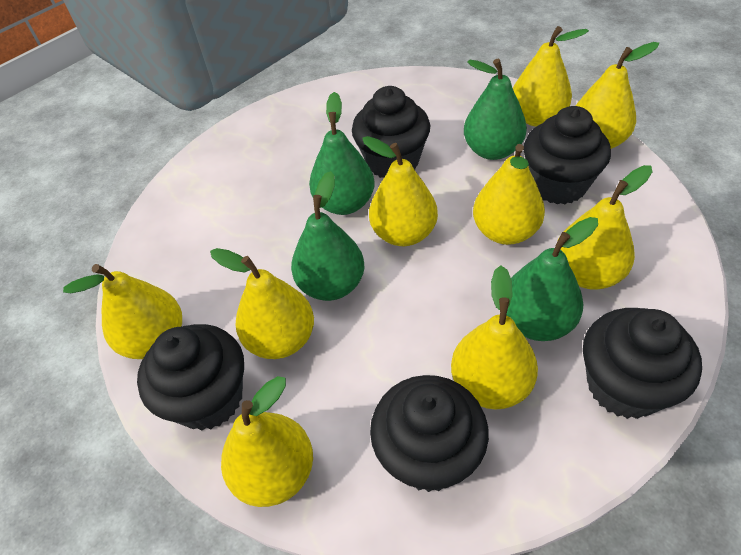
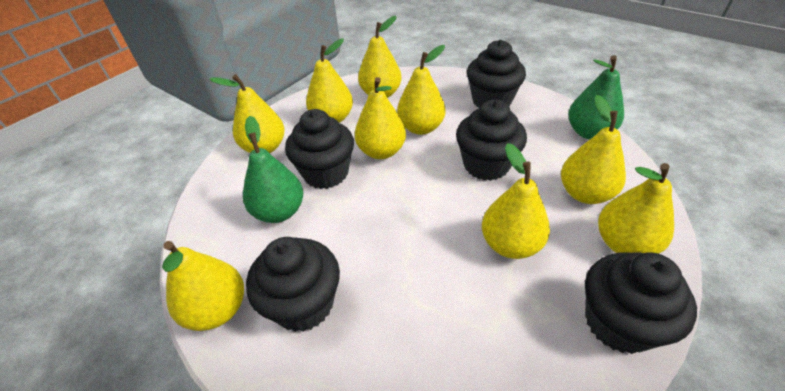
green pear: [291,171,364,301] [309,92,375,215] [464,59,527,160] [506,217,598,341] = 4 -> [243,116,303,223] [568,55,624,140] = 2

